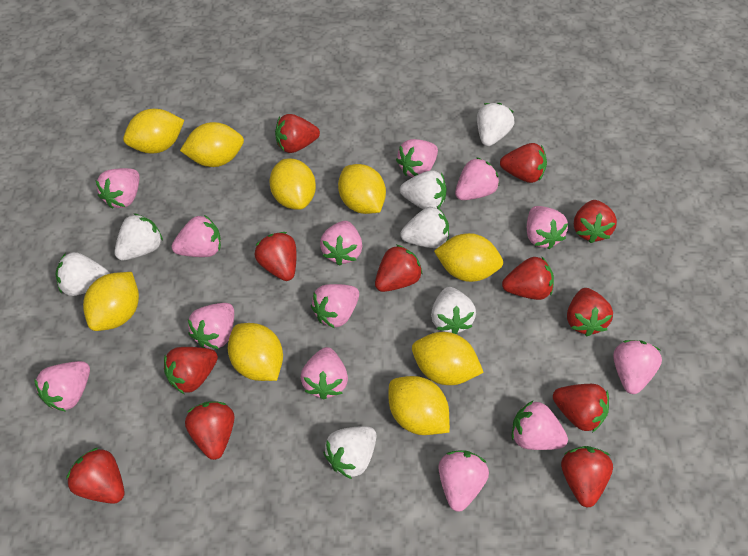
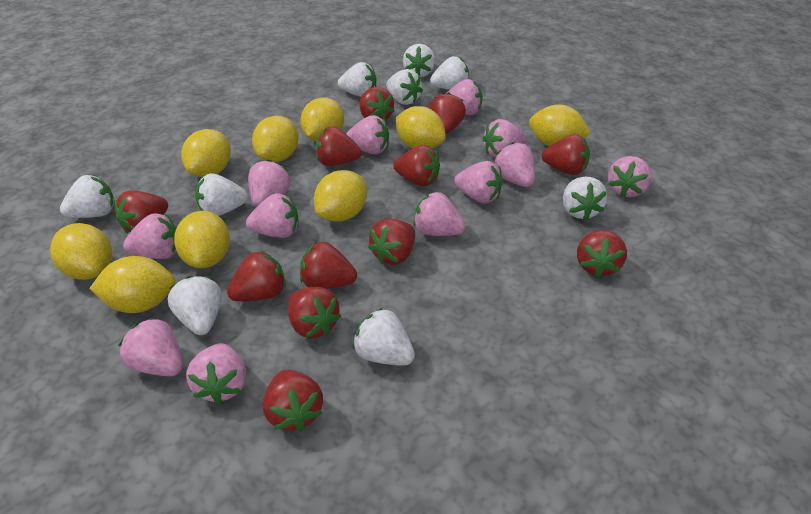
pink strawberry: [34,361,90,411] [96,168,140,209] [172,215,221,257] [188,303,234,349] [301,347,348,400] [311,284,359,328] [320,221,362,266] [396,139,438,177] [438,450,489,512] [455,157,499,200] [512,400,568,450] [527,206,568,249] [613,340,662,394] = 13 -> [118,317,183,376] [123,213,177,259] [186,343,246,404] [246,193,299,238] [248,159,290,207] [346,115,389,154] [413,192,466,236] [447,79,482,115] [454,161,503,204] [483,119,527,158] [494,142,535,187] [608,156,652,198] = 12
white strawberry: [56,252,110,296] [115,213,163,261] [323,426,376,479] [400,170,447,209] [400,207,449,248] [431,287,476,334] [477,103,514,146] = 7 -> [60,175,114,218] [168,276,222,335] [195,173,248,216] [338,62,377,97] [353,308,415,366] [386,69,423,105] [403,44,435,77] [430,56,469,90] [563,177,607,220] = 9

